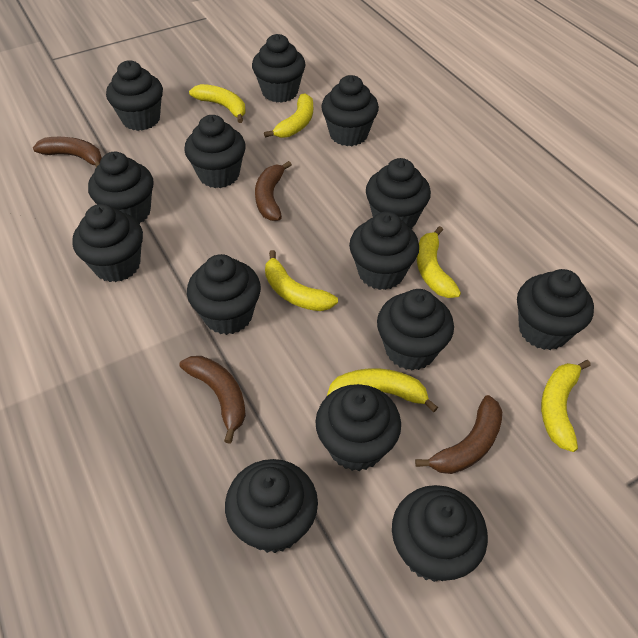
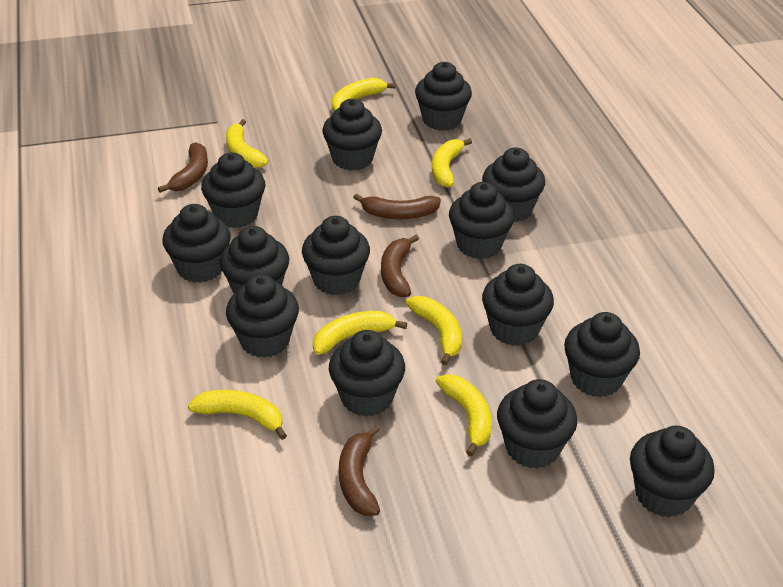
yellow banana: [189,84,245,123] [264,93,313,138] [265,250,338,311] [327,368,438,412] [417,226,461,298] [541,360,591,452] = 6 -> [188,390,287,440] [226,119,268,168] [313,311,407,355] [331,78,396,111] [406,296,462,365] [432,138,472,187] [436,374,492,456] = 7

